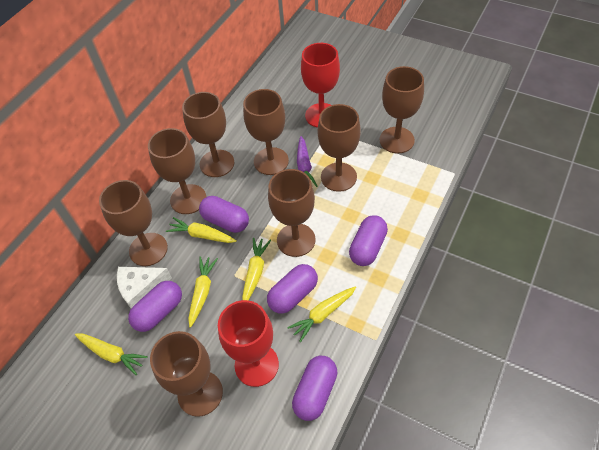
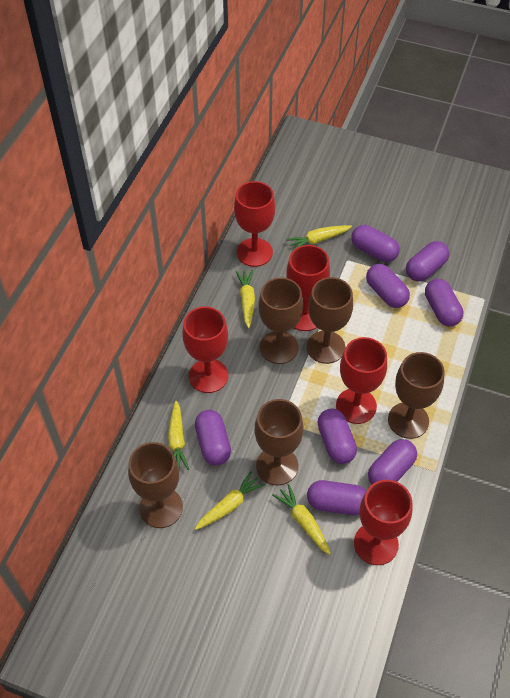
brown goblet: [99,180,168,266] [148,128,206,214] [150,331,223,417] [182,92,234,177] [243,89,289,175] [268,169,316,257] [318,104,361,192] [380,66,424,153] = 8 -> [128,442,183,528] [255,399,303,485] [259,277,303,364] [307,277,353,364] [388,352,445,439] = 5
purple capsule: [128,281,182,332] [199,196,249,233] [267,264,318,314] [292,356,337,421] [349,215,388,266] = 5 -> [195,410,231,465] [307,480,366,515] [317,408,357,464] [351,225,400,262] [366,264,410,308] [368,439,417,484] [406,241,449,282] [425,279,463,327] = 8
purple carrot: [297,136,317,187] = 1 -> none = 0
red goblet: [218,300,279,387] [301,43,340,128] = 2 -> [182,306,228,393] [234,181,275,267] [286,245,330,331] [336,337,387,424] [354,480,413,565] = 5
white cheese: [117,267,172,308] = 1 -> none = 0

